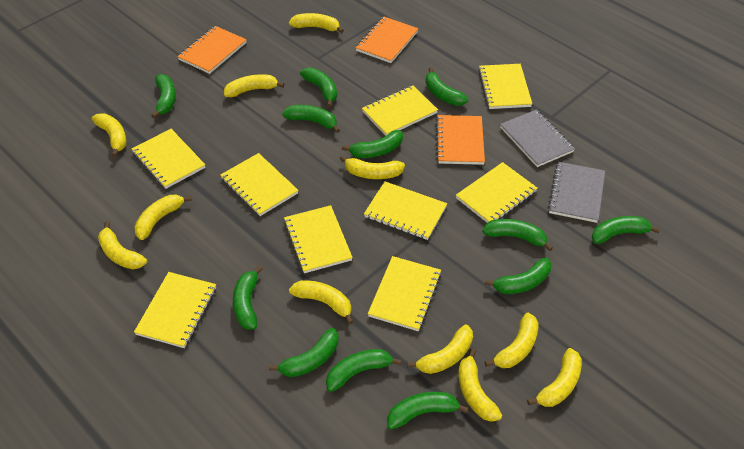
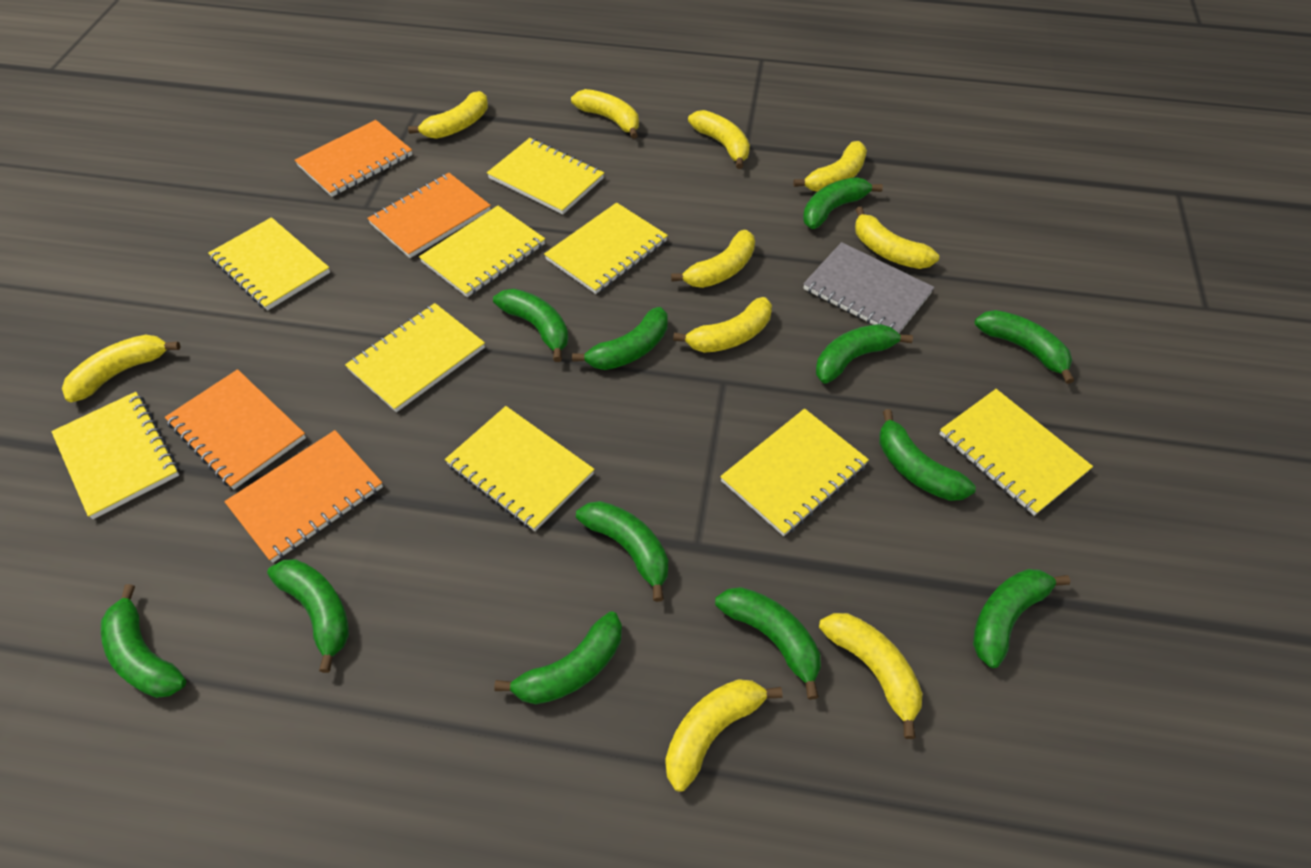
grey notebook: [500,109,575,167] [548,162,605,223] = 2 -> [803,242,934,333] = 1
orange notebook: [177,26,247,74] [356,17,419,63] [436,115,485,165] = 3 -> [165,369,306,489] [224,430,383,563] [295,120,412,197] [367,173,491,258] = 4
yellow banana: [92,113,127,157] [98,221,147,269] [134,195,192,240] [224,74,284,97] [289,13,344,33] [289,280,354,324] [339,155,405,179] [407,325,473,374] [458,349,502,422] [485,313,539,368] [527,348,582,407] = 11 -> [62,335,181,402] [408,91,488,139] [571,89,639,139] [665,679,782,791] [671,230,755,288] [673,297,772,353] [688,110,750,169] [793,141,867,192] [819,613,923,739] [855,207,939,269] = 10

